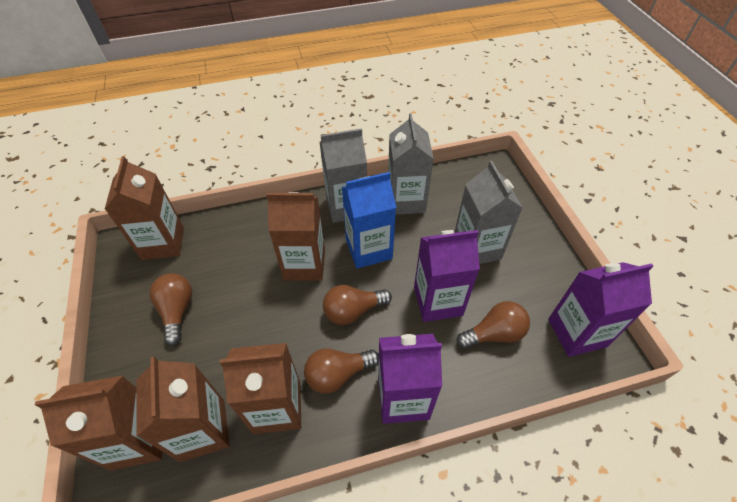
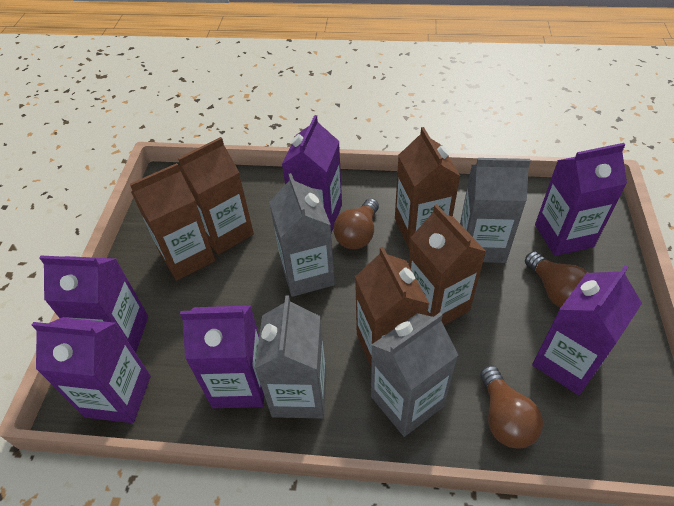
blue carton: [342,172,396,268] = 1 -> none = 0
brown light bulb: [150,273,192,346] [304,348,379,394] [323,285,392,325] [457,301,530,349] = 4 -> [333,198,379,249] [480,365,543,449] [525,251,588,308] = 3
grey carton: [320,128,367,223] [388,113,434,214] [454,161,523,264] = 3 -> [255,295,327,418] [269,173,335,297] [371,313,458,437] [460,158,531,263] = 4
purple carton: [378,334,442,424] [414,230,480,322] [548,262,653,357] = 3 -> [32,317,151,423] [40,256,148,353] [180,306,264,408] [282,115,342,233] [532,265,642,395] [535,143,627,256] = 6

